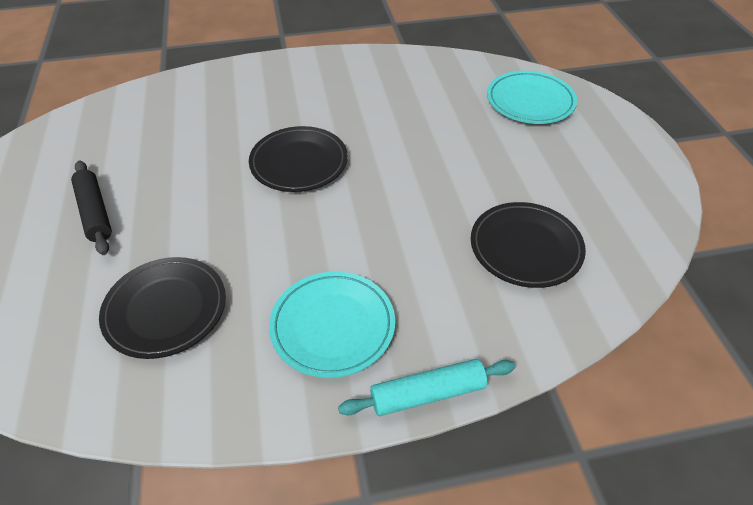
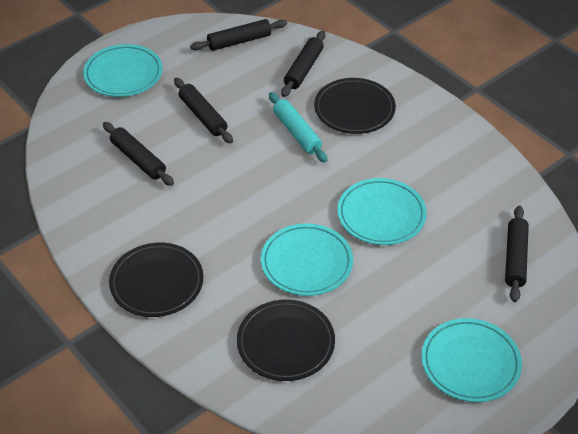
black rolling pin: [71,161,112,255] = 1 -> [103,122,174,186] [174,78,233,143] [190,19,287,51] [281,31,325,97] [505,205,529,302] = 5
turquoise plate: [269,271,395,378] [487,71,577,124] = 2 -> [83,44,162,97] [261,223,353,296] [337,178,427,245] [422,318,522,402] = 4

